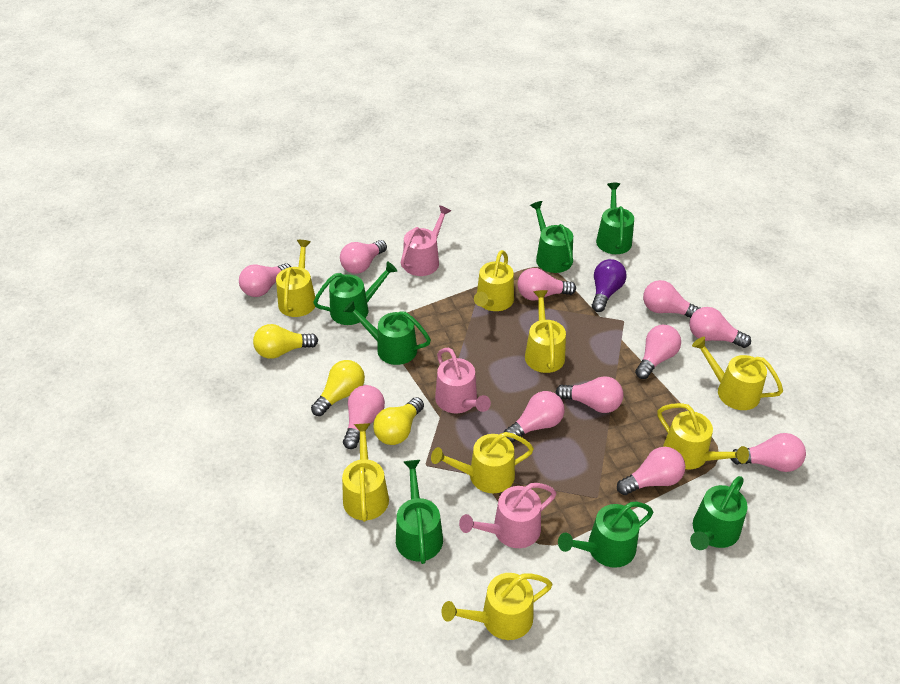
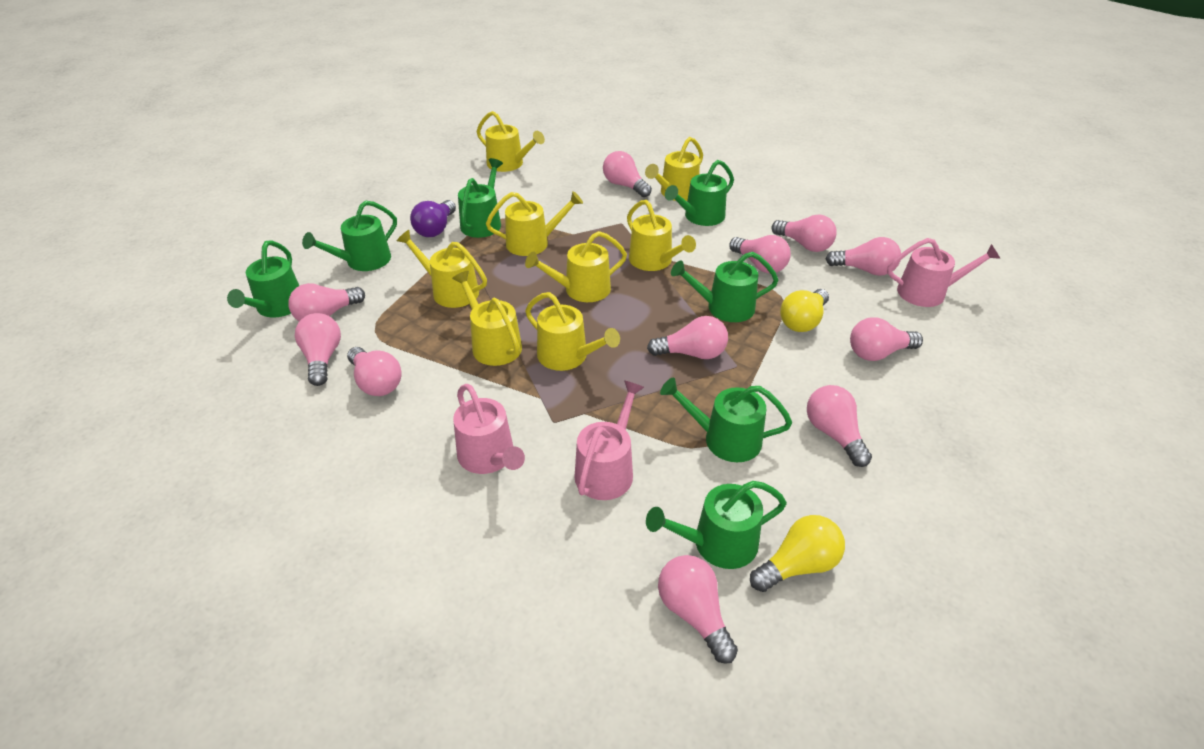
yellow light bulb: [253,324,318,359] [311,360,365,416] [373,397,424,445] = 3 -> [750,515,845,592] [780,289,829,332] = 2

